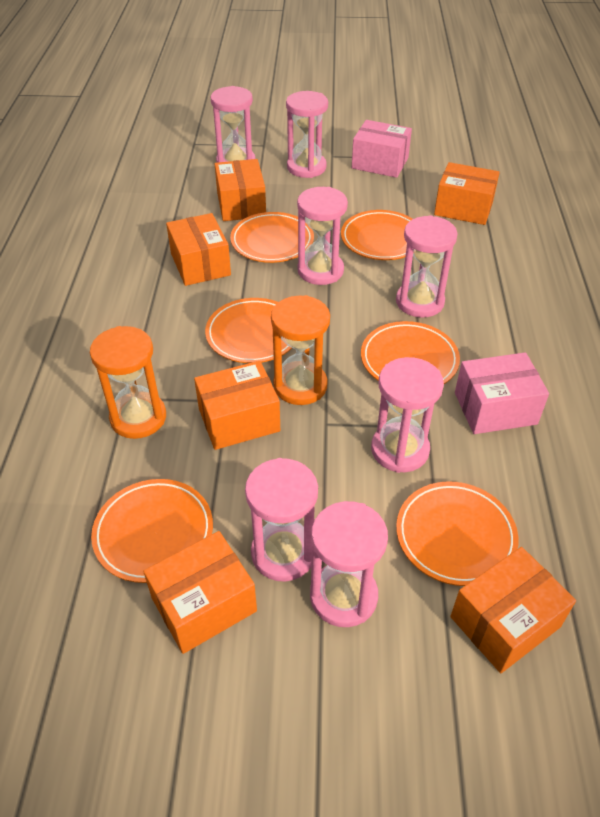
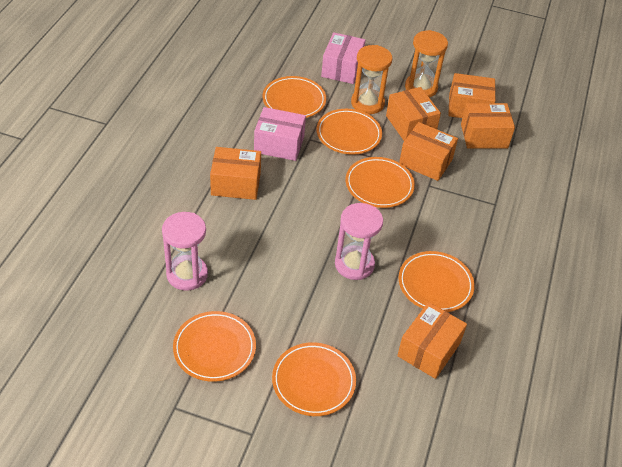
pink hourglass: [211,86,256,163] [245,458,318,582] [286,91,328,178] [297,187,348,285] [310,501,388,627] [371,357,444,473] [396,215,458,317] = 7 -> [162,212,208,291] [335,203,383,280] = 2

